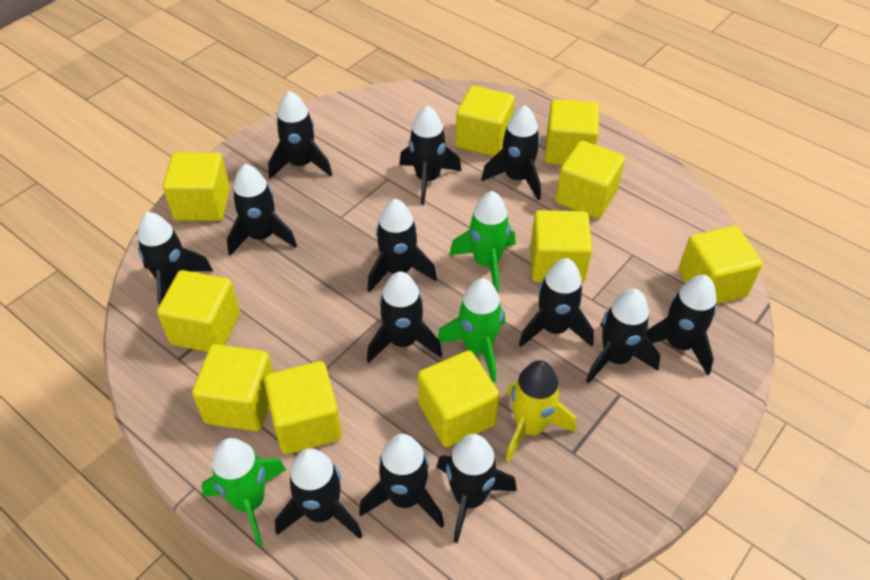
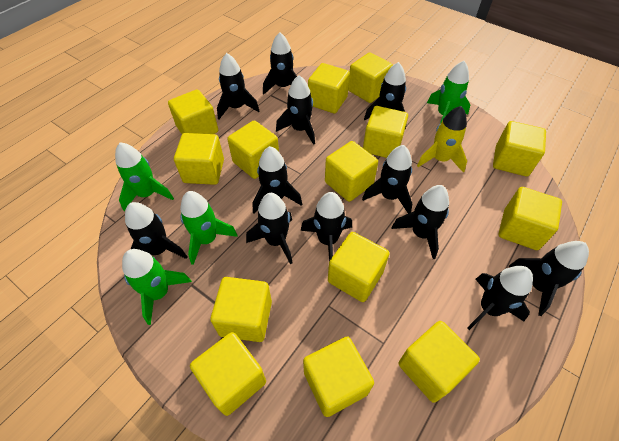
black rocket: [138,212,213,305] [227,164,297,256] [268,91,332,179] [275,448,362,539] [359,434,444,528] [367,199,437,293] [367,272,442,363] [399,106,461,205] [437,434,517,543] [481,105,541,200] [519,258,594,347] [586,289,660,384] [646,275,717,376] = 13 -> [125,202,187,259] [217,53,259,119] [246,193,293,264] [253,146,302,214] [263,32,297,95] [276,75,315,145] [301,192,352,261] [362,145,412,214] [364,62,406,129] [391,185,449,259] [467,266,533,330] [508,241,589,316] = 12
green rocket: [201,438,286,547] [437,278,505,382] [449,191,515,293] = 3 -> [115,143,174,211] [122,249,192,325] [180,191,238,265] [427,61,470,123] = 4
yellow cube: [157,270,240,352] [163,152,230,221] [192,344,274,432] [264,361,342,454] [418,351,500,447] [456,86,515,156] [531,210,592,283] [545,99,599,165] [556,141,625,219] [679,226,763,304] = 10 -> [168,89,218,134] [174,133,224,185] [190,332,266,416] [210,277,272,342] [227,120,279,179] [303,337,374,417] [308,63,350,113] [325,141,378,202] [328,232,389,302] [348,52,393,103] [363,106,408,158] [398,321,480,403] [493,121,546,176] [498,187,562,250] = 14

